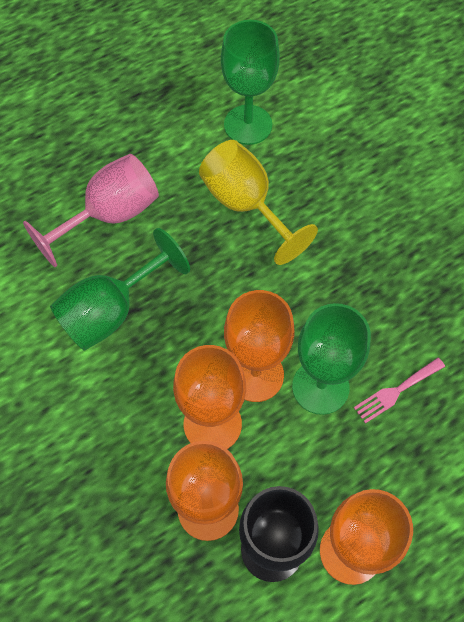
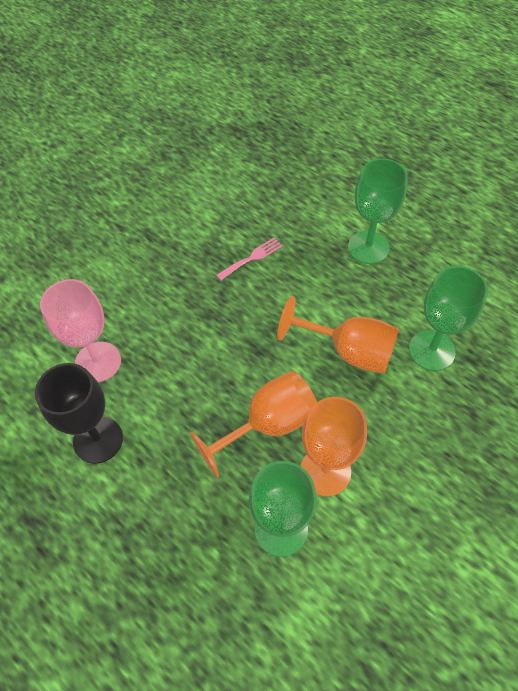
orange goblet: [166,441,243,541] [173,345,246,449] [224,290,295,402] [320,489,413,585] = 4 -> [190,371,317,477] [277,296,399,374] [301,397,367,496] = 3
yellow goblet: [199,140,318,265] = 1 -> none = 0

